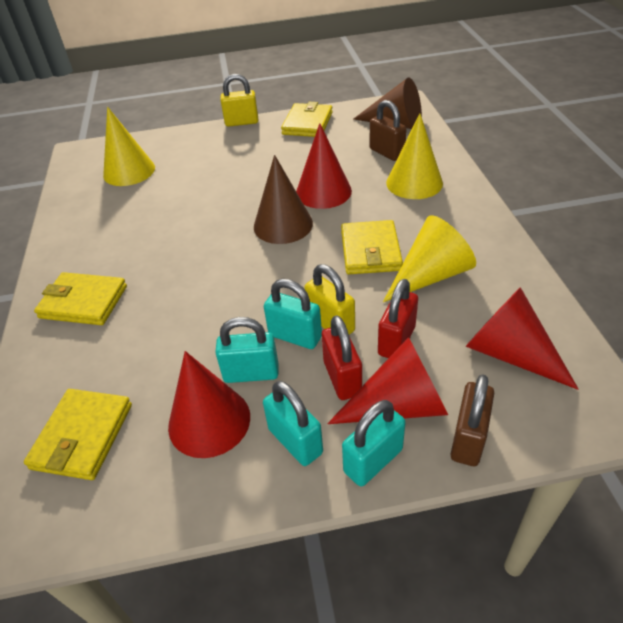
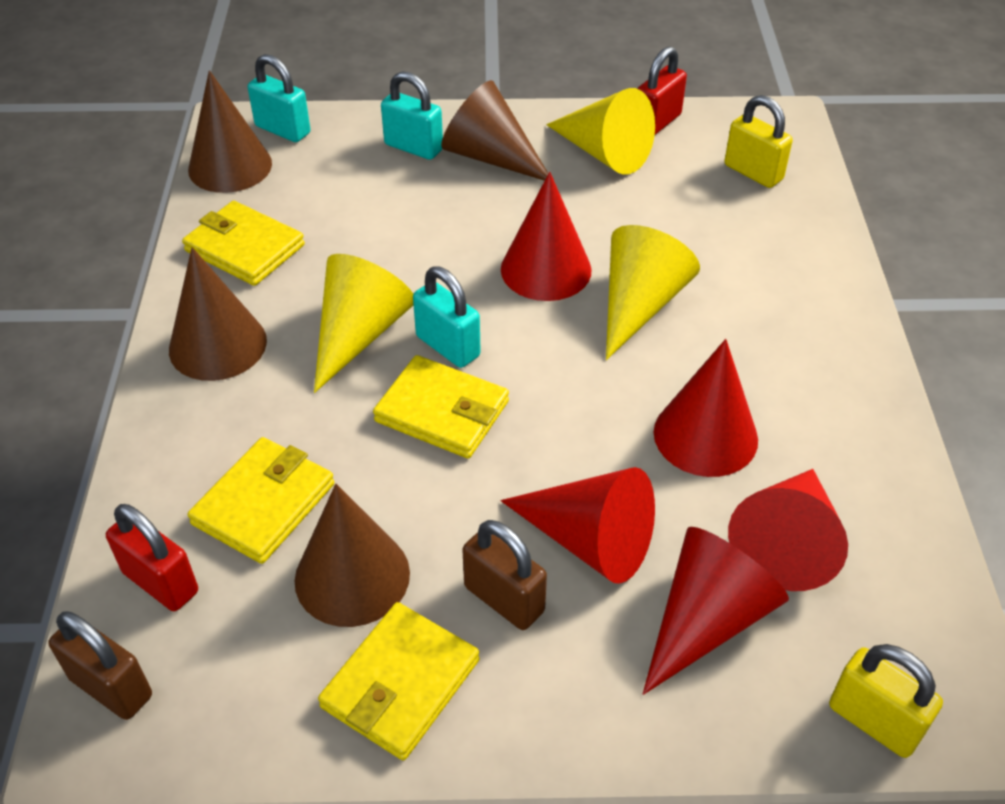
brown cone: [254,155,313,244] [354,78,422,129] = 2 -> [169,247,267,381] [188,70,272,193] [295,484,410,627] [441,80,548,181] = 4
red cone: [168,351,250,458] [296,123,352,209] [327,337,448,424] [466,287,579,390] = 4 -> [501,172,592,301] [501,467,655,584] [643,527,789,695] [654,339,758,477] [728,469,848,591] = 5
turquoise padlock: [215,317,278,383] [263,381,323,466] [264,279,322,349] [342,400,406,487] = 4 -> [247,54,310,142] [381,71,443,160] [413,266,481,368] = 3

